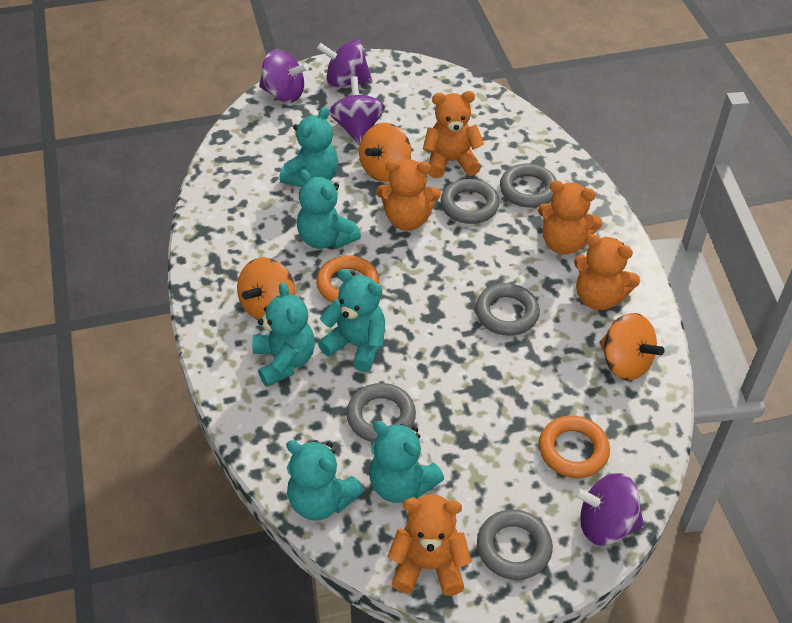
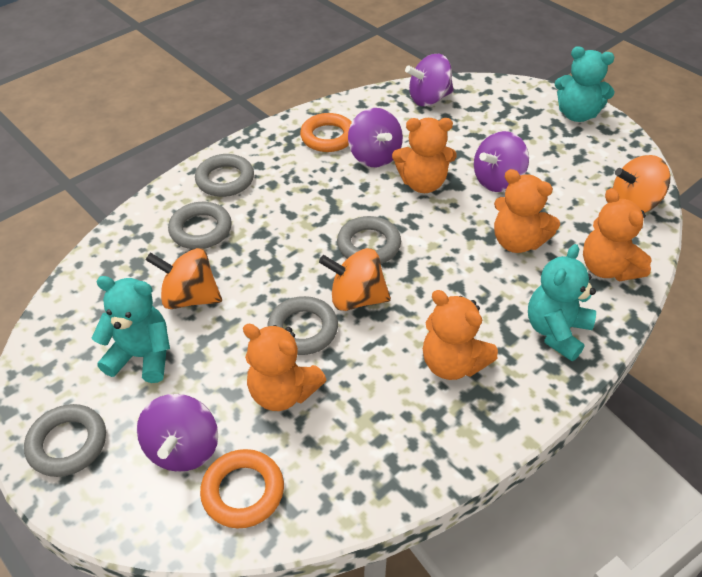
turquoise teddy bear: [252,282,315,387] [279,107,338,187] [286,440,364,521] [297,170,361,249] [318,269,385,372] [369,421,444,503] = 6 -> [92,276,170,383] [528,244,596,361] [555,46,615,122] = 3

